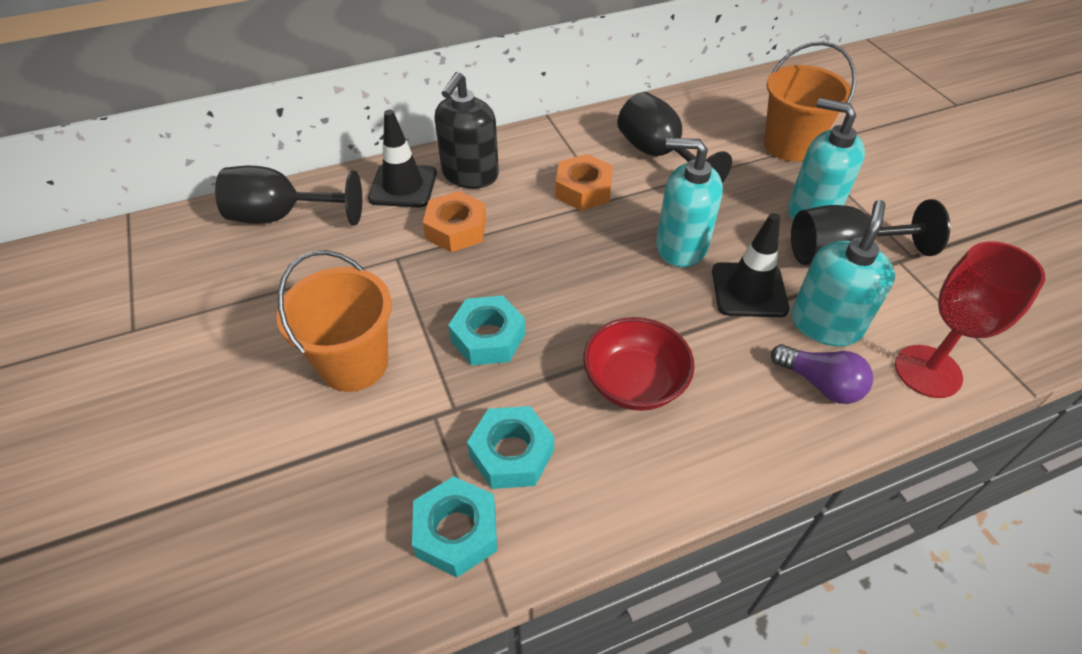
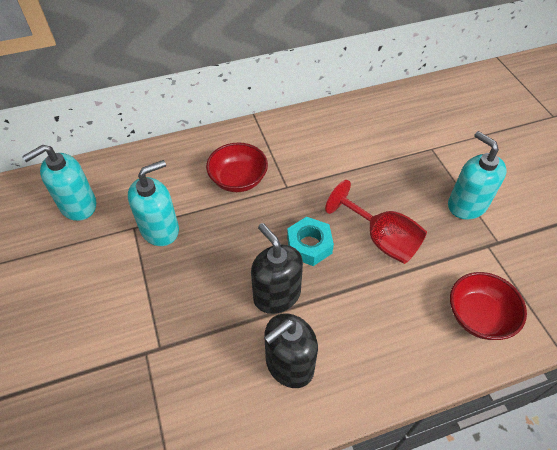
black goblet: [215,166,362,226] [617,92,732,183] [791,199,950,265] = 3 -> none = 0
black soap dispenser: [435,72,499,189] = 1 -> [251,223,303,314] [264,313,318,388] = 2
black traffic cone: [368,110,437,208] [712,213,790,317] = 2 -> none = 0
orange bucket: [277,250,392,392] [764,41,856,162] = 2 -> none = 0
orange nut: [423,191,486,252] [555,154,613,211] = 2 -> none = 0
purple light bulb: [771,344,873,404] = 1 -> none = 0
red bowl: [583,317,694,411] = 1 -> [206,143,268,192] [450,272,527,340] = 2
turquoise nut: [412,476,497,577] [448,296,525,366] [467,406,554,489] = 3 -> [287,217,334,266] = 1

